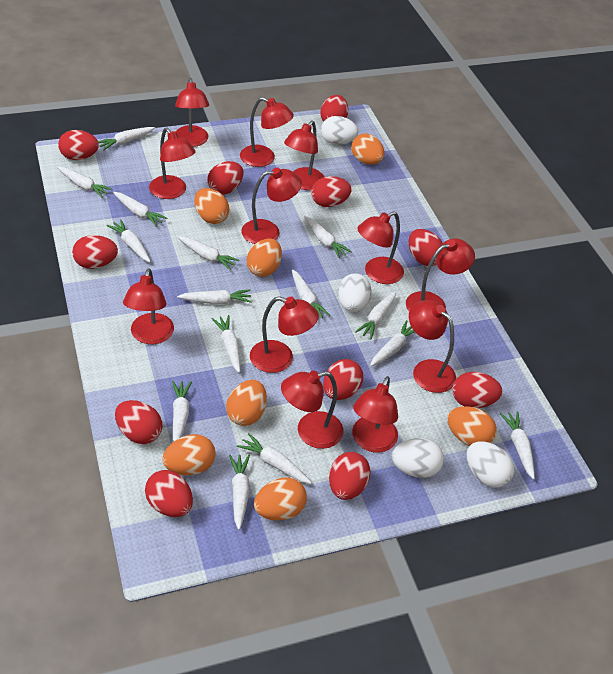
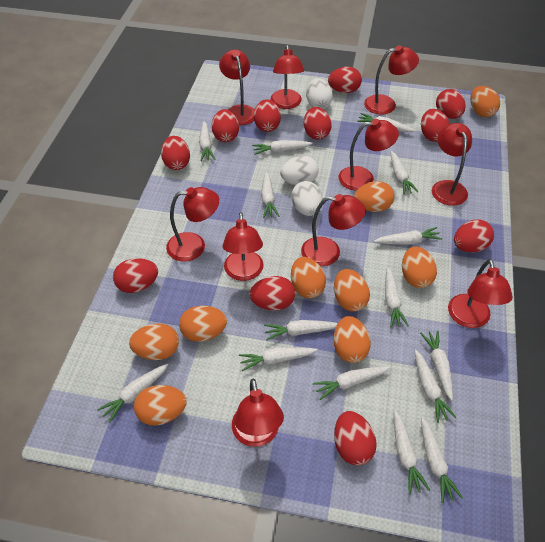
orange egg: [162,434,216,475] [194,188,229,224] [226,380,267,426] [247,239,282,277] [254,477,307,520] [351,133,384,165] [448,406,497,446] = 7 -> [129,323,179,360] [134,385,187,426] [179,306,227,342] [291,257,326,298] [333,316,371,363] [334,269,370,312] [354,181,395,212] [402,247,437,288] [471,86,500,117] = 9
red lamp: [123,268,174,344] [149,128,196,199] [175,78,209,147] [240,97,294,167] [241,168,302,244] [250,296,319,373] [281,370,343,449] [284,121,324,190] [352,376,398,453] [357,211,404,284] [406,238,475,311] [409,300,456,393] = 12 -> [166,187,219,262] [219,49,255,125] [222,212,263,281] [232,379,284,447] [271,45,304,109] [301,194,366,266] [338,119,399,191] [364,45,419,115] [432,123,472,206] [448,259,512,328] = 10
white egg: [321,116,358,145] [338,273,372,312] [392,438,444,478] [467,442,514,488] = 4 -> [280,156,319,185] [292,181,322,216] [306,78,333,109] = 3

